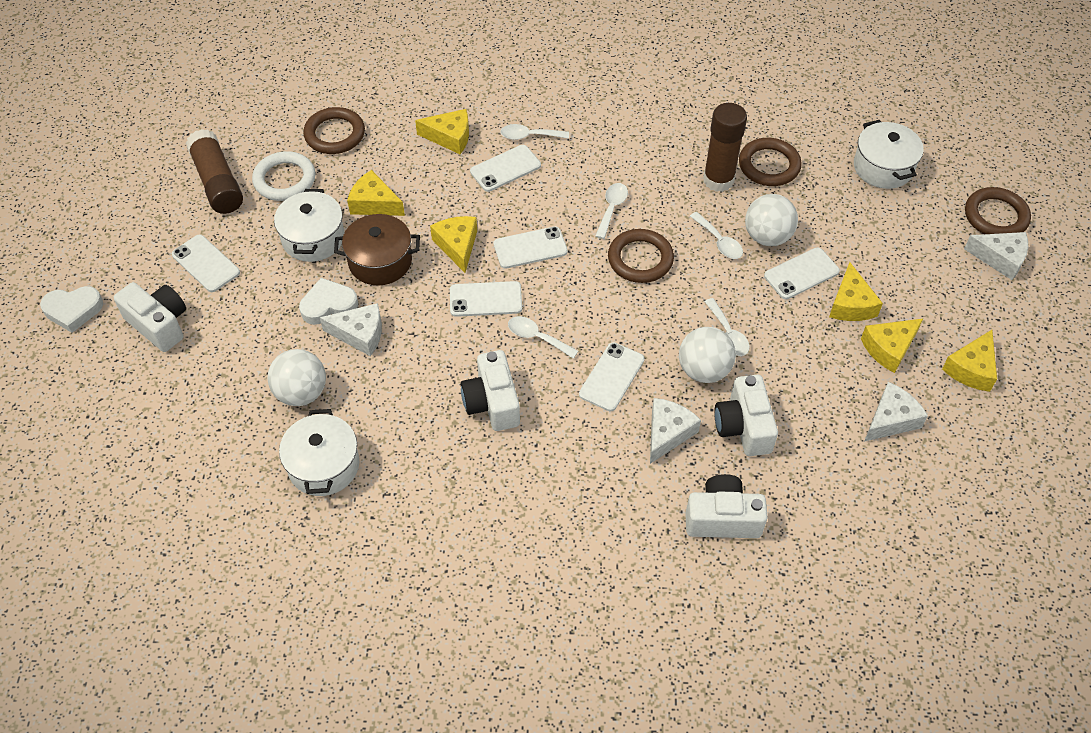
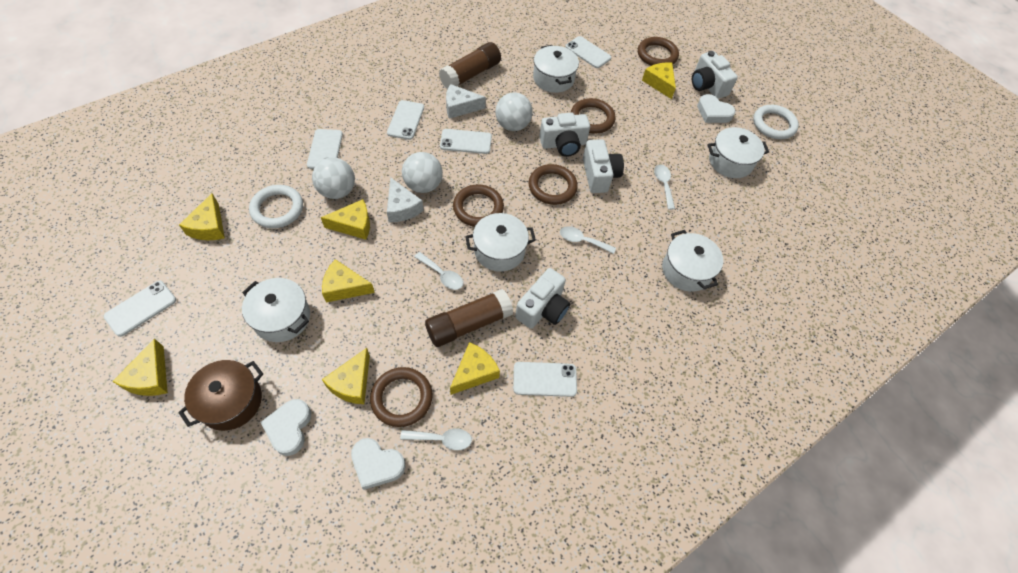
brown ring: [303,107,365,154] [608,229,674,283] [739,138,802,186] [965,187,1031,234] = 4 -> [370,367,433,427] [453,184,504,227] [529,164,578,205] [571,98,616,134] [638,37,679,66] = 5
white cheese: [320,303,382,356] [650,398,701,464] [864,382,928,442] [964,232,1028,280] = 4 -> [387,177,424,223] [446,84,486,119] = 2
white heart: [40,286,103,333] [299,278,358,325] = 2 -> [260,399,311,456] [351,438,405,490] [697,94,735,123] = 3
white pot: [274,189,345,262] [279,409,359,496] [854,120,924,189] = 3 -> [242,278,310,342] [465,213,536,272] [533,45,579,93] [662,230,723,292] [707,127,769,178] = 5
white ring: [252,151,316,201] = 1 -> [249,185,303,228] [753,105,799,139] = 2
white spoon: [500,124,569,140] [508,316,578,358] [595,183,628,239] [690,212,743,259] [704,298,750,356] = 5 -> [400,428,472,450] [414,252,463,290] [560,226,616,254] [654,165,675,210] = 4
yellow cheese: [347,170,405,216] [415,109,469,154] [430,216,477,273] [829,262,883,321] [861,319,923,373] [942,330,997,392] = 6 -> [112,338,168,396] [179,193,225,240] [321,199,370,240] [322,259,375,302] [322,348,370,404] [450,342,500,395] [642,62,676,99] = 7

